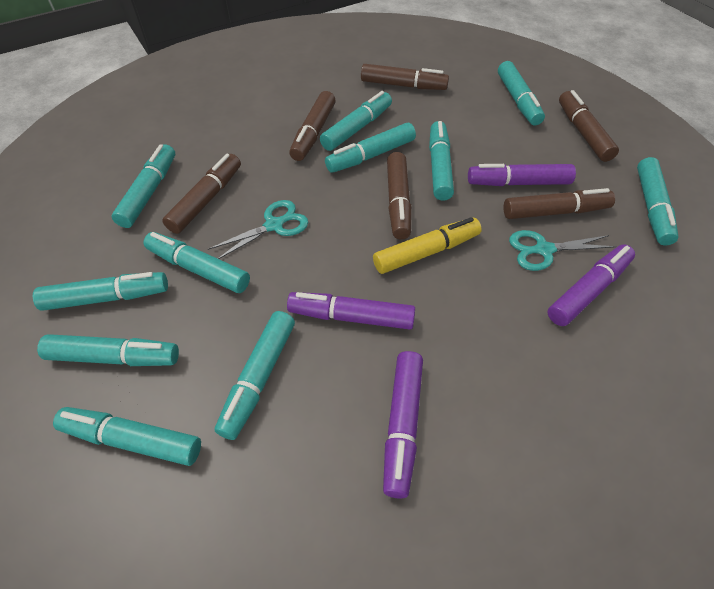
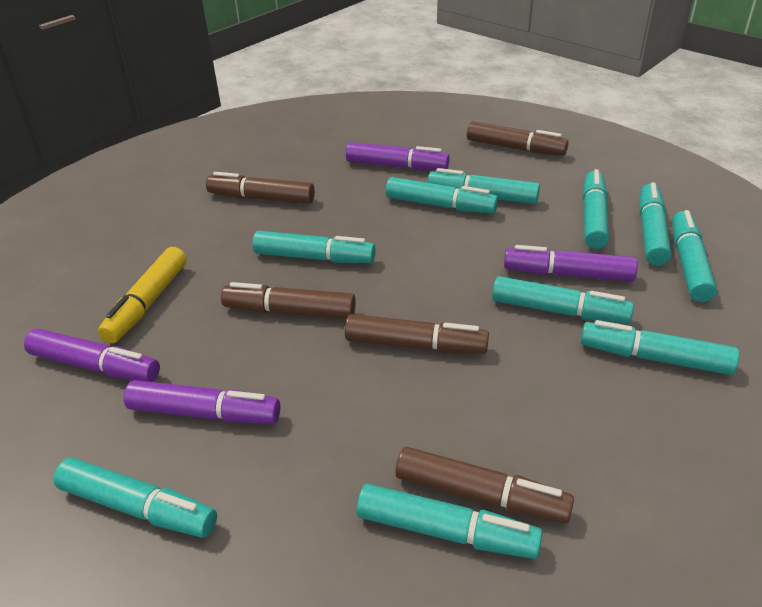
brown marker: [162,154,241,234] [289,91,336,161] [361,64,449,90] [387,152,412,240] [503,188,615,219] [559,90,619,162] = 6 -> [206,172,315,204] [221,282,356,319] [345,314,489,354] [395,447,574,524] [467,121,569,156] = 5
turquoise marker: [33,272,168,311] [37,334,179,366] [53,407,201,466] [111,144,175,228] [143,232,250,293] [214,311,295,440] [320,91,392,151] [325,123,416,173] [429,121,454,201] [498,61,545,125] [637,157,679,245] = 11 -> [53,458,217,538] [252,231,375,263] [357,484,542,559] [386,177,498,214] [427,168,540,204] [492,276,634,324] [581,320,739,375] [583,169,609,249] [639,182,671,266] [672,210,717,302] = 10
turquoise scissors: [208,200,308,259] [509,230,617,271] = 2 -> none = 0

